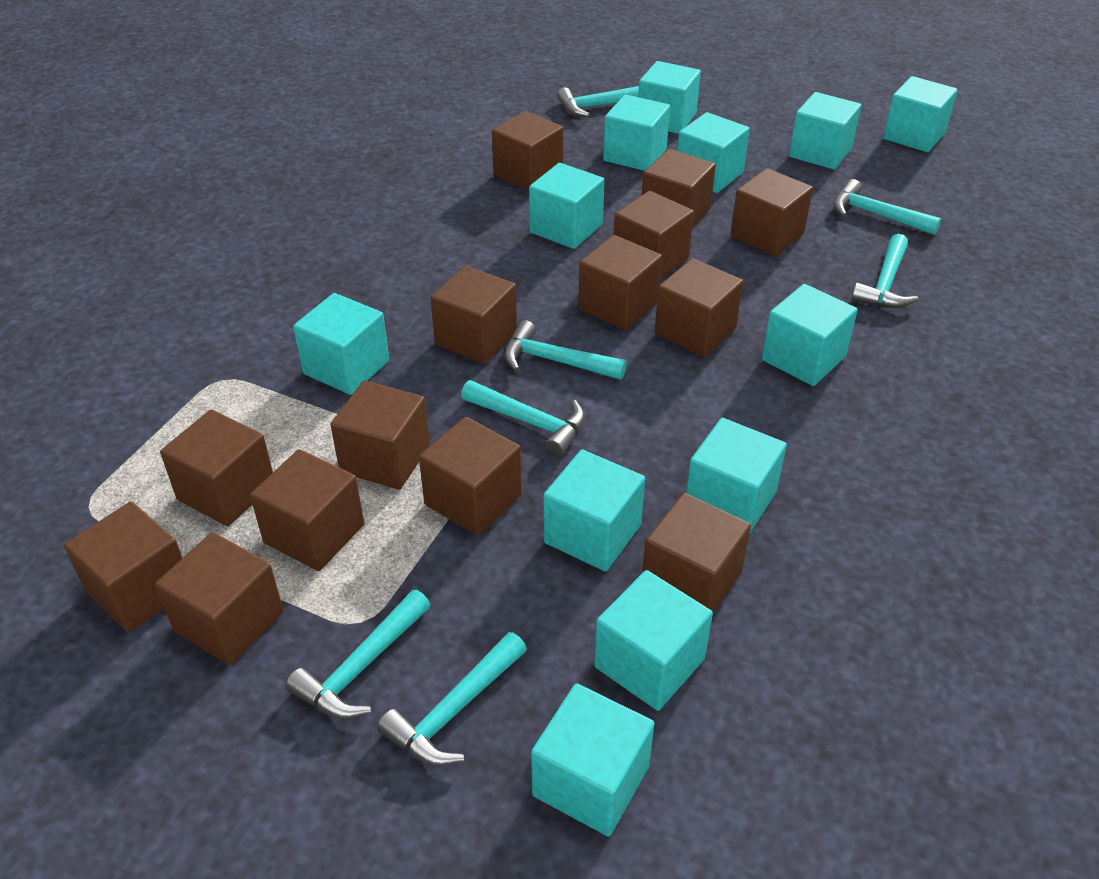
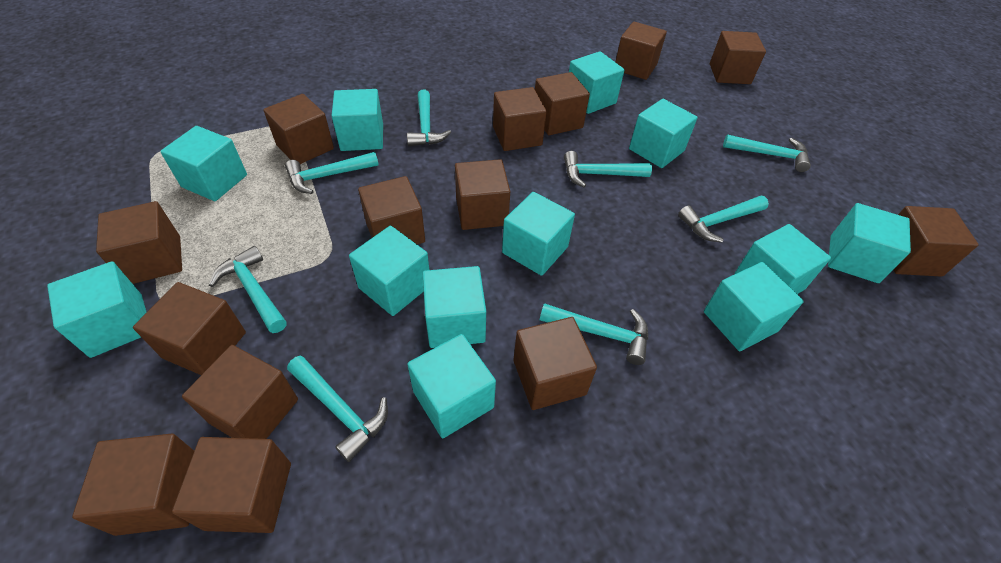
turquoise hammer: [286,590,431,719] [377,632,527,766] [461,380,585,457] [504,320,627,380] [557,86,639,117] [834,179,941,235] [851,234,918,308] = 7 -> [209,246,287,333] [285,152,379,194] [287,355,388,462] [407,90,451,146] [540,303,648,365] [564,151,652,188] [678,196,769,243] [723,135,811,172] = 8

